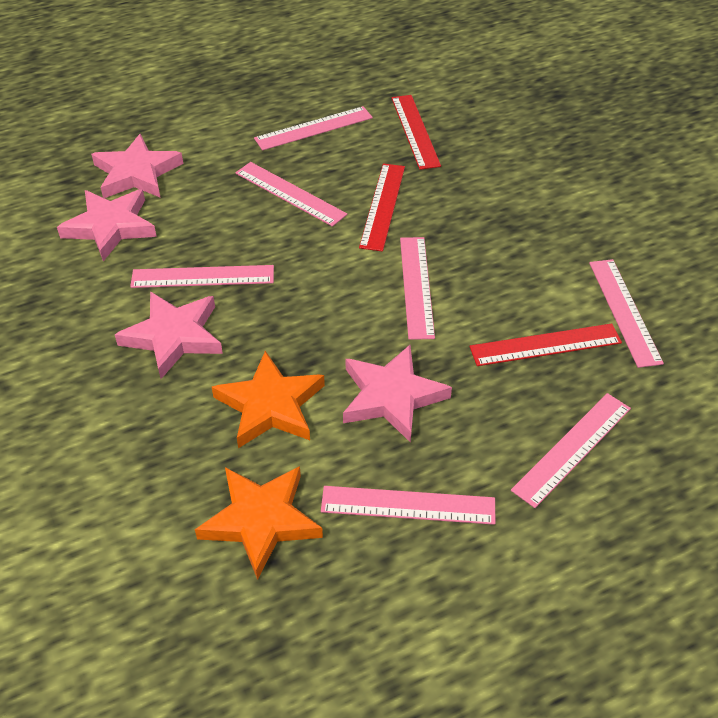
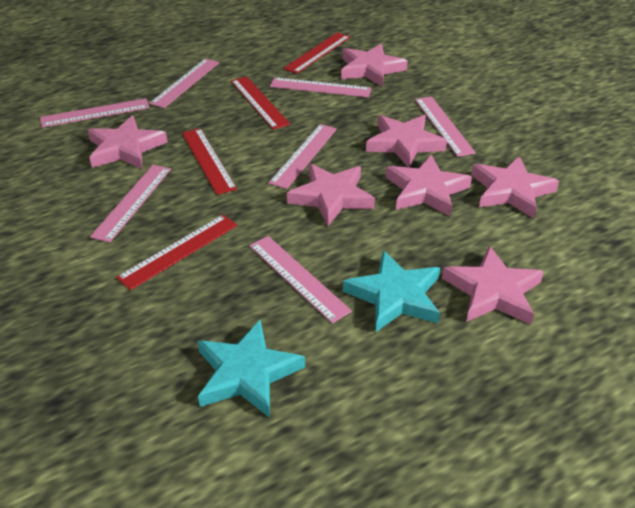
orange star: [195,466,323,580] [212,351,325,448] = 2 -> none = 0
pink star: [57,189,157,261] [91,134,183,198] [115,291,223,379] [343,345,452,443] = 4 -> [88,116,168,169] [287,164,375,226] [341,44,408,87] [366,115,447,168] [386,154,472,217] [442,246,544,325] [471,156,559,218] = 7
red ruler: [359,163,405,252] [391,95,441,170] [469,323,622,366] = 3 -> [116,215,237,290] [182,128,237,195] [231,77,290,130] [283,32,350,74] = 4
turquoise star: none = 0 -> [197,320,305,418] [343,250,440,332] = 2

